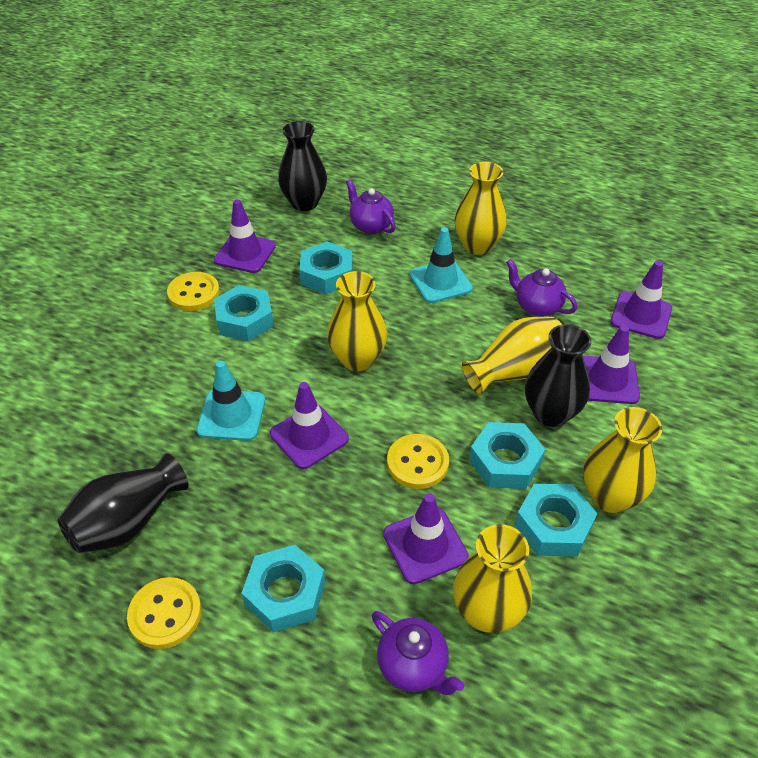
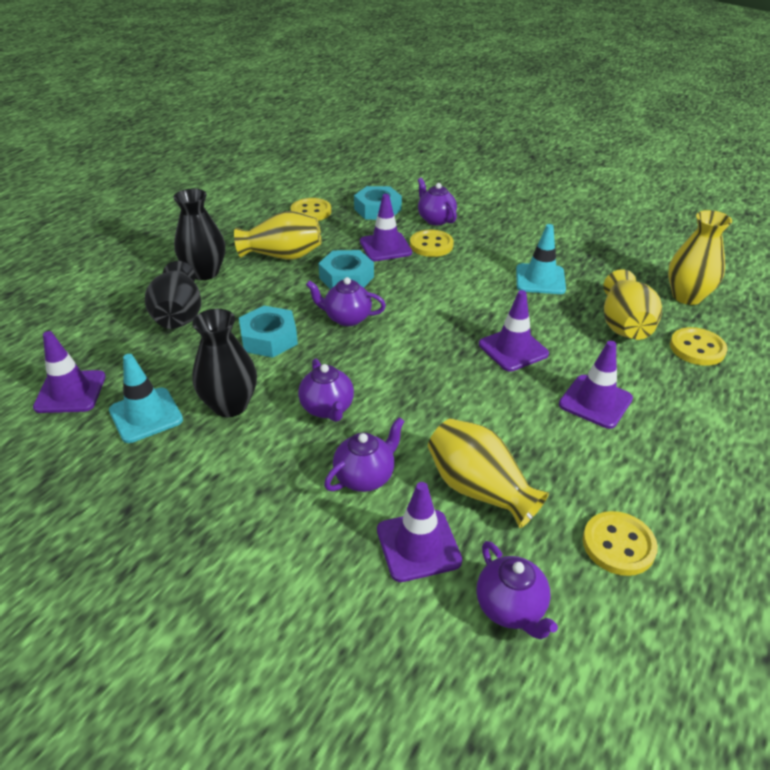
purple teapot: [346,179,396,234] [372,611,464,695] [506,259,577,317] = 3 -> [298,358,354,422] [306,277,386,326] [324,417,405,492] [418,178,457,225] [476,541,558,640] = 5
turquoise nut: [214,285,274,342] [242,545,325,632] [299,241,353,294] [469,422,545,489] [515,484,597,556] = 5 -> [239,306,298,358] [318,250,374,289] [354,186,402,220] = 3
yellow button: [127,577,202,649] [167,272,220,311] [387,434,449,489] = 3 -> [290,198,331,221] [410,230,454,257] [583,511,658,576] [670,327,728,366] = 4
yellow vase: [327,271,387,371] [453,524,532,633] [455,162,507,255] [462,317,562,395] [583,407,662,513] = 5 -> [234,211,321,260] [428,419,549,528] [603,269,662,340] [668,210,732,305] = 4

